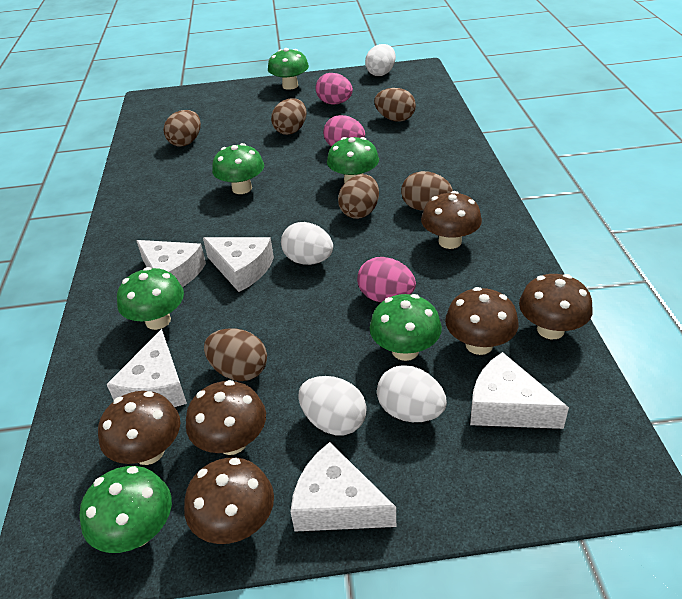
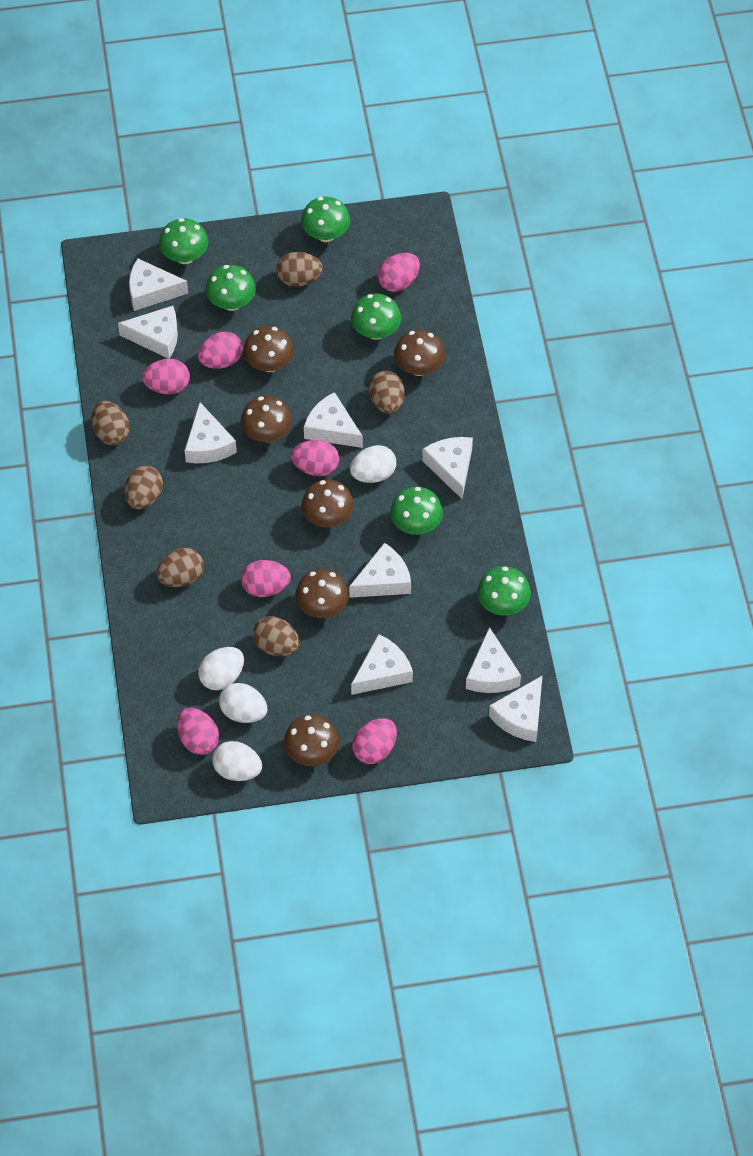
pink egg: [316,73,353,104] [323,115,365,147] [357,257,416,302] = 3 -> [142,359,190,394] [177,708,219,755] [198,331,243,369] [241,560,291,597] [291,440,339,476] [352,718,397,764] [378,253,420,292] = 7
white cheese: [107,329,187,407] [136,240,206,287] [203,237,274,292] [290,442,396,532] [470,352,569,429] = 5 -> [118,306,178,359] [129,258,188,311] [185,402,237,463] [304,392,363,448] [349,543,411,598] [351,634,413,695] [422,437,473,499] [466,627,521,693] [489,675,543,742] = 9

